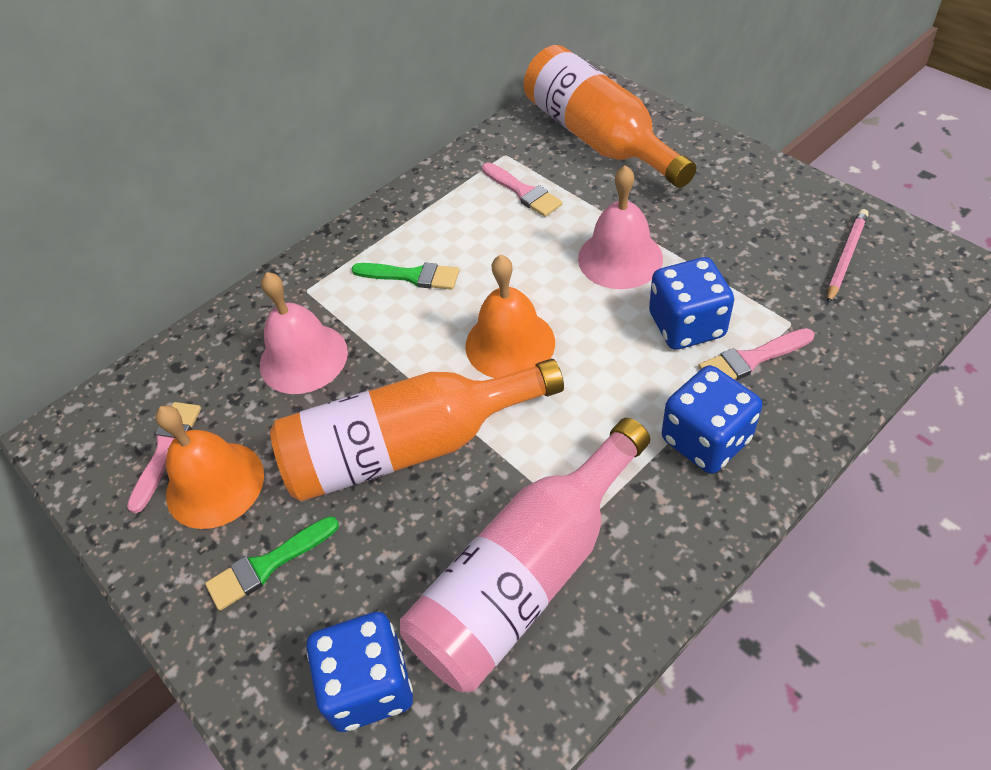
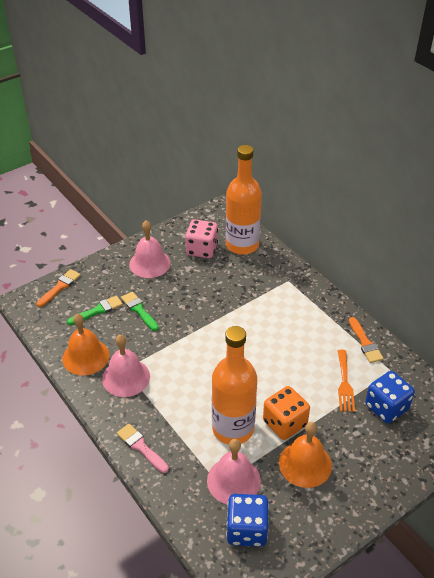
blue dice: [307,612,413,732] [649,257,734,350] [662,365,762,474] = 3 -> [226,494,269,547] [365,371,415,423] = 2
orange brush: none = 0 -> [36,269,81,307] [349,317,384,363] = 2
orange dice: none = 0 -> [263,386,310,440] = 1
orange fork: none = 0 -> [338,350,355,412] = 1
pink bell: [260,272,348,394] [578,165,663,289] = 2 -> [102,334,150,397] [129,220,171,278] [207,439,261,505] = 3
pink bottle: [400,418,650,692] = 1 -> none = 0
pink brush: [127,402,201,513] [482,162,562,217] [698,328,815,380] = 3 -> [117,424,169,473] = 1
pink dice: none = 0 -> [185,219,218,258] = 1
pink pencil: [827,209,869,304] = 1 -> none = 0

